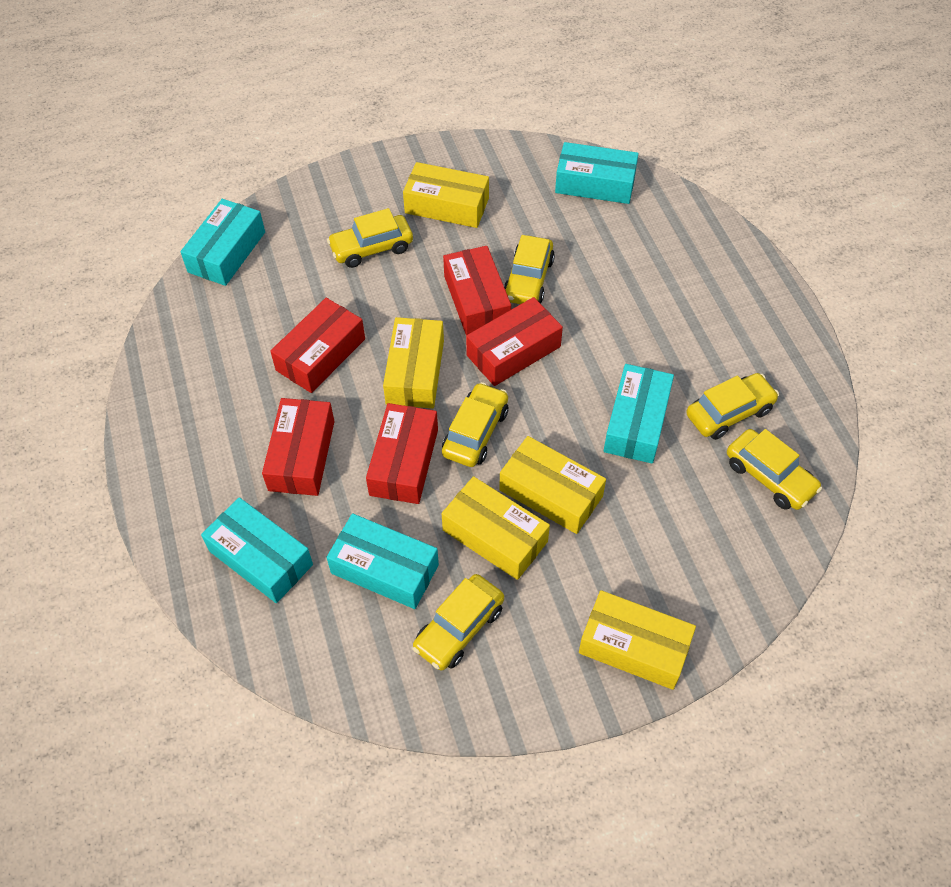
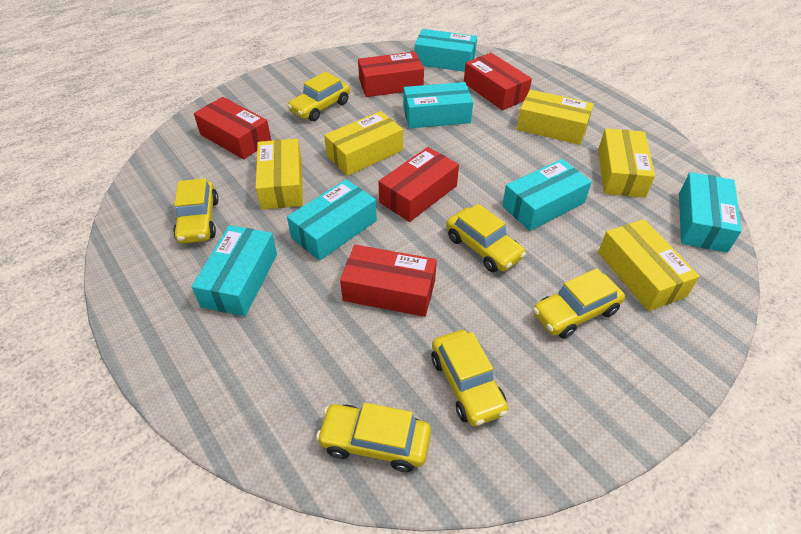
turquoise box: [180,199,265,286] [201,497,313,603] [326,513,439,609] [555,142,638,204] [604,364,674,464] = 5 -> [191,225,277,316] [287,179,377,261] [403,82,473,128] [415,29,477,72] [502,159,592,231] [679,172,742,253] = 6

